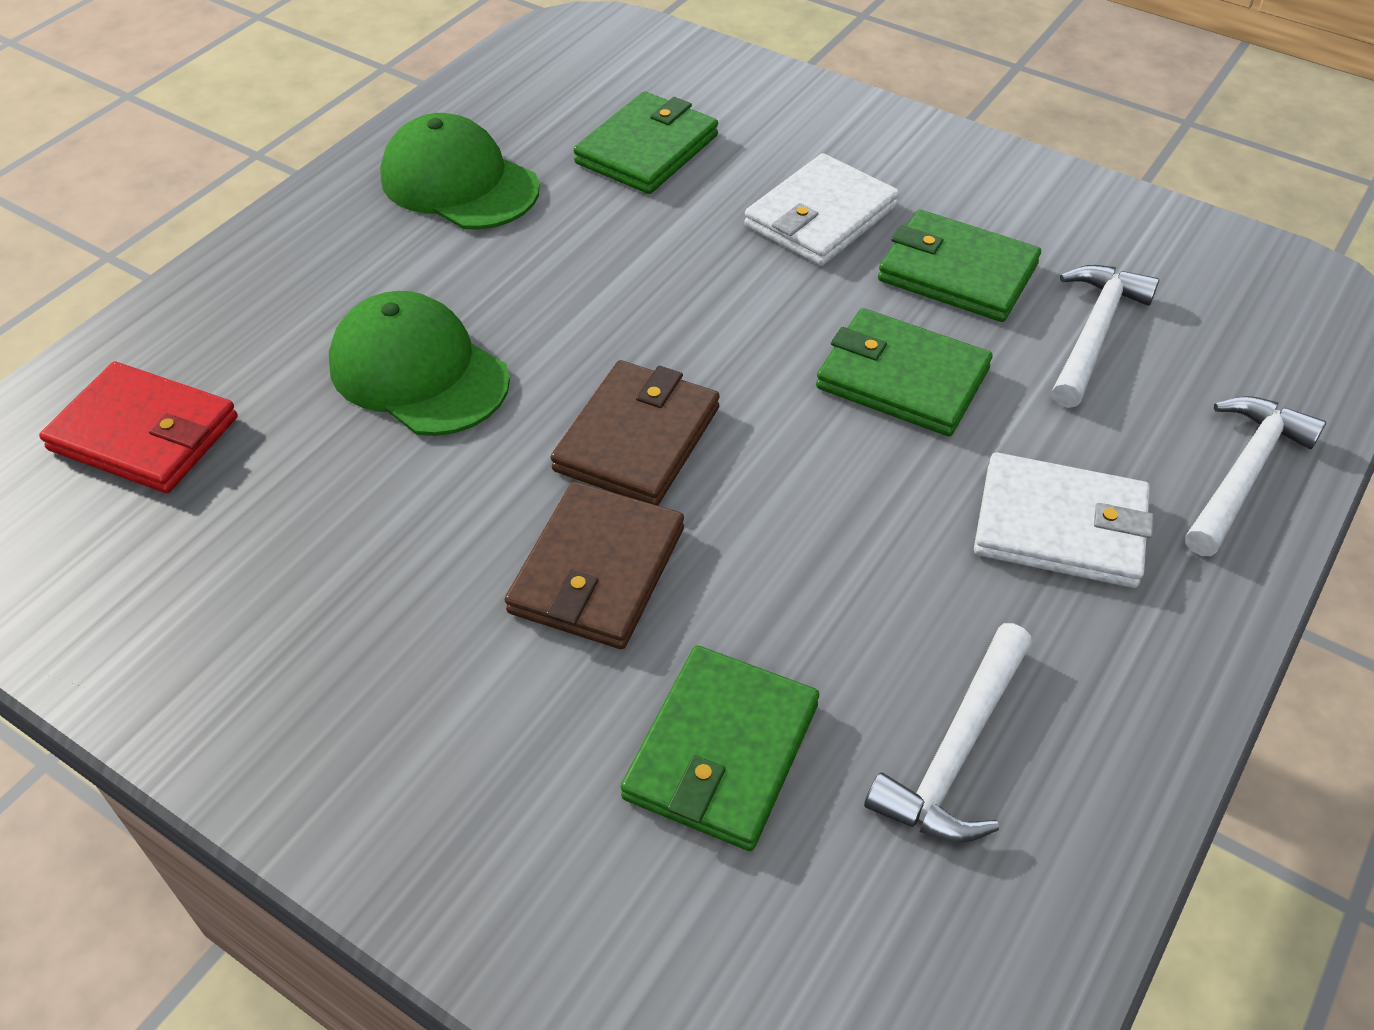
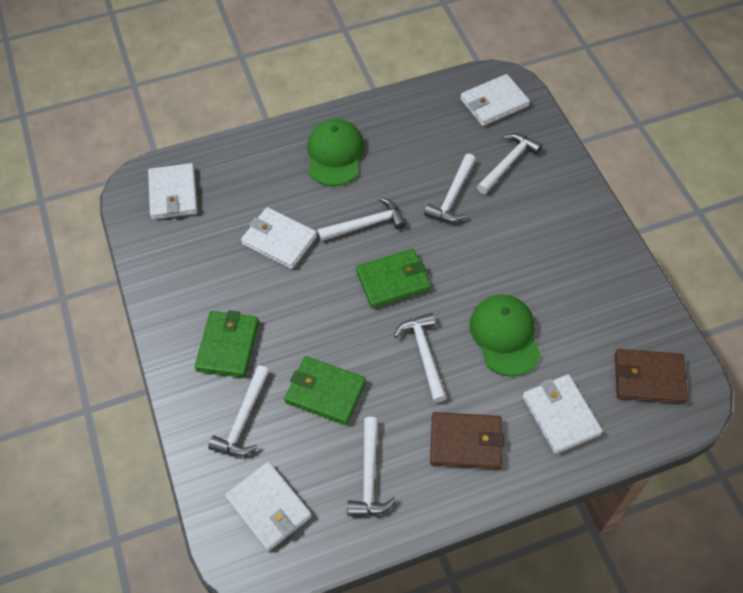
green wallet: [573,91,718,194] [621,645,819,851] [816,308,993,436] [878,210,1041,322] = 4 -> [195,310,259,378] [284,356,366,425] [356,249,431,309] = 3
red wallet: [39,361,237,493] = 1 -> none = 0
white hammer: [864,623,1032,843] [1052,265,1159,408] [1185,396,1326,556] = 3 -> [208,365,270,456] [317,197,406,241] [347,417,396,516] [394,313,447,403] [424,154,476,222] [477,133,542,194] = 6
white wallet: [744,153,899,266] [974,452,1154,588] = 2 -> [148,163,198,220] [225,462,312,552] [241,207,317,269] [460,74,530,126] [522,374,603,454] = 5

